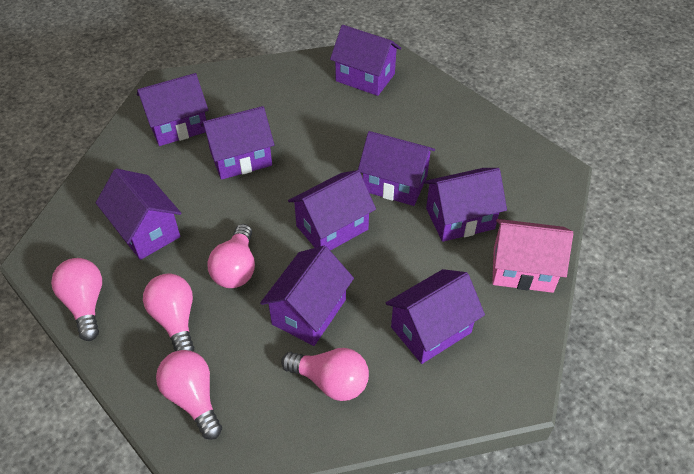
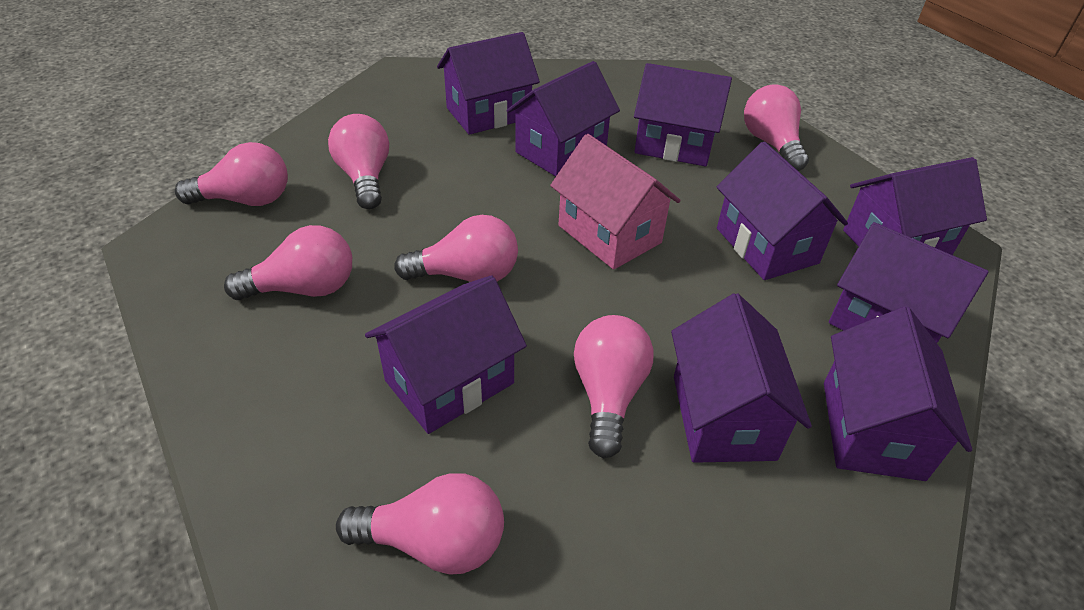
pink light bulb: [51,258,102,341] [143,273,194,352] [156,350,222,440] [207,224,255,288] [281,348,369,401] = 5 -> [175,142,288,206] [224,225,352,300] [328,114,389,209] [336,473,504,575] [394,215,518,282] [574,315,653,458] [744,84,809,171] = 7

